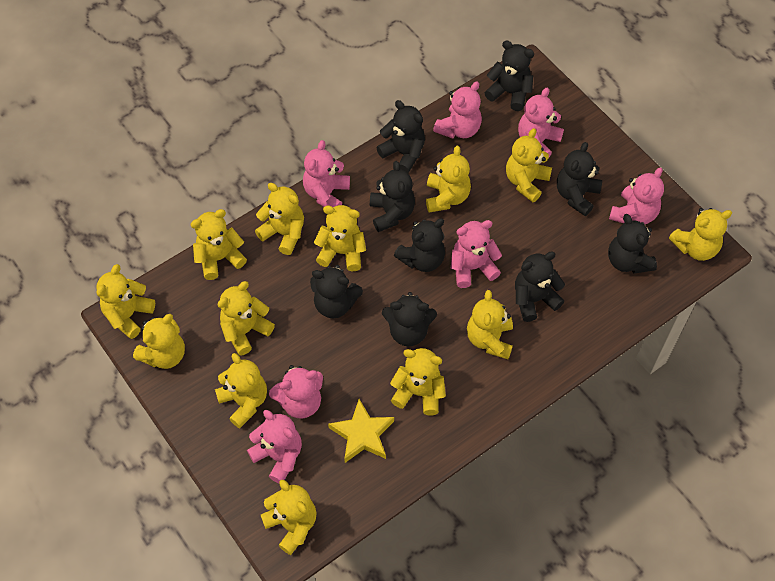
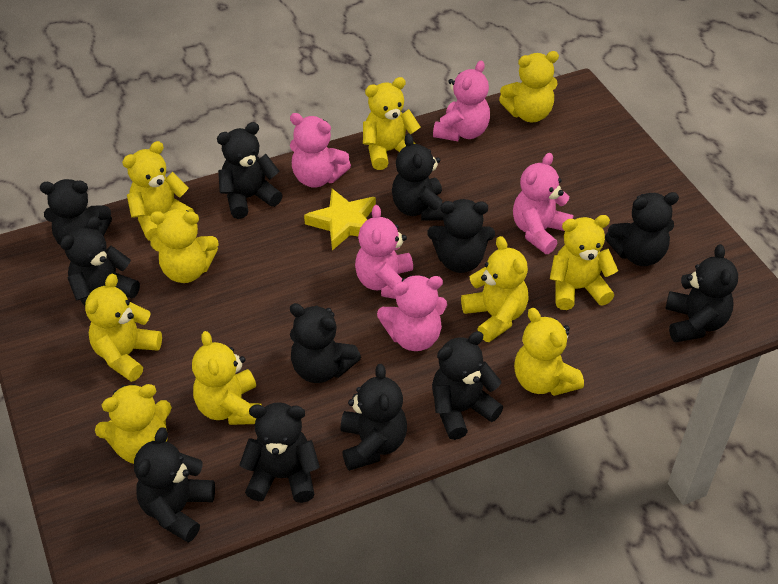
black teddy bear: [310,265,363,318] [370,161,415,232] [376,100,425,173] [382,292,437,346] [394,219,445,272] [485,40,534,111] [515,251,565,322] [557,142,602,216] [608,214,657,274] = 9 -> [40,179,112,246] [60,216,140,306] [134,427,215,542] [217,122,283,219] [239,402,320,503] [290,303,361,383] [340,364,407,471] [392,133,444,220] [427,199,495,273] [432,331,503,440] [605,192,679,266] [665,244,738,342] = 12
pink teddy bear: [247,410,302,484] [269,365,323,418] [303,140,350,207] [433,81,482,139] [451,220,502,288] [518,88,564,157] [609,168,664,224] = 7 -> [290,113,351,188] [355,205,413,299] [377,275,447,351] [433,60,490,141] [513,153,573,254] = 5
yellow teddy bear: [96,264,155,339] [133,314,185,369] [190,209,247,280] [215,353,267,428] [218,281,275,356] [255,183,304,255] [261,480,317,555] [314,205,366,271] [390,348,446,415] [426,146,471,212] [467,290,513,359] [506,128,552,202] [669,208,732,261] = 13 -> [85,274,162,382] [95,384,172,464] [122,141,195,241] [150,209,218,283] [192,331,262,425] [363,77,421,170] [461,236,529,342] [499,51,559,122] [514,308,584,396] [550,215,618,310] = 10

